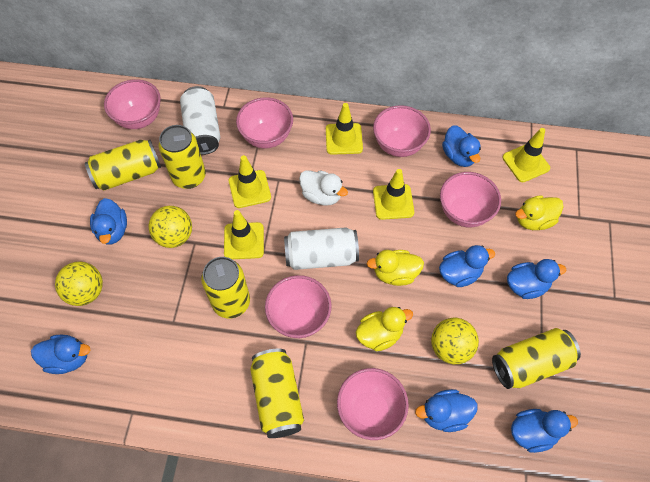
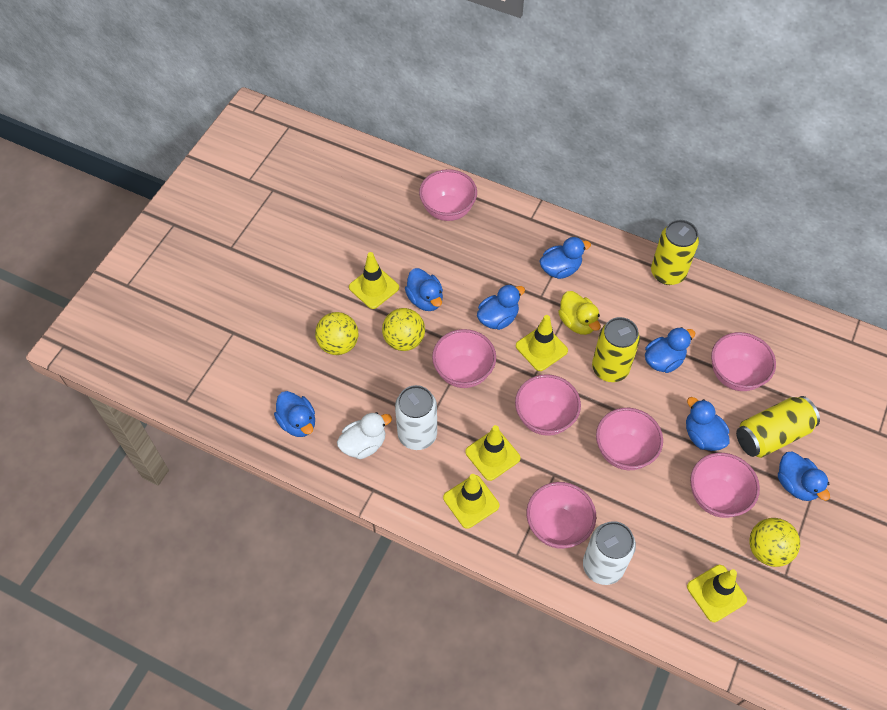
pink bowl: [104,79,161,129] [236,97,293,148] [265,275,332,338] [337,368,409,440] [373,105,431,157] [440,172,501,227] = 6 -> [419,169,477,221] [432,329,496,388] [515,374,581,436] [527,482,596,549] [596,408,663,470] [690,453,760,518] [711,332,776,391] = 7
yellow can: [85,140,161,190] [159,125,206,189] [201,257,250,318] [250,349,304,438] [492,328,581,389] = 5 -> [592,317,640,382] [651,220,699,285] [736,396,820,458] = 3
yellow duck: [356,307,413,351] [367,250,424,286] [515,195,564,230] = 3 -> [558,291,601,335] = 1

